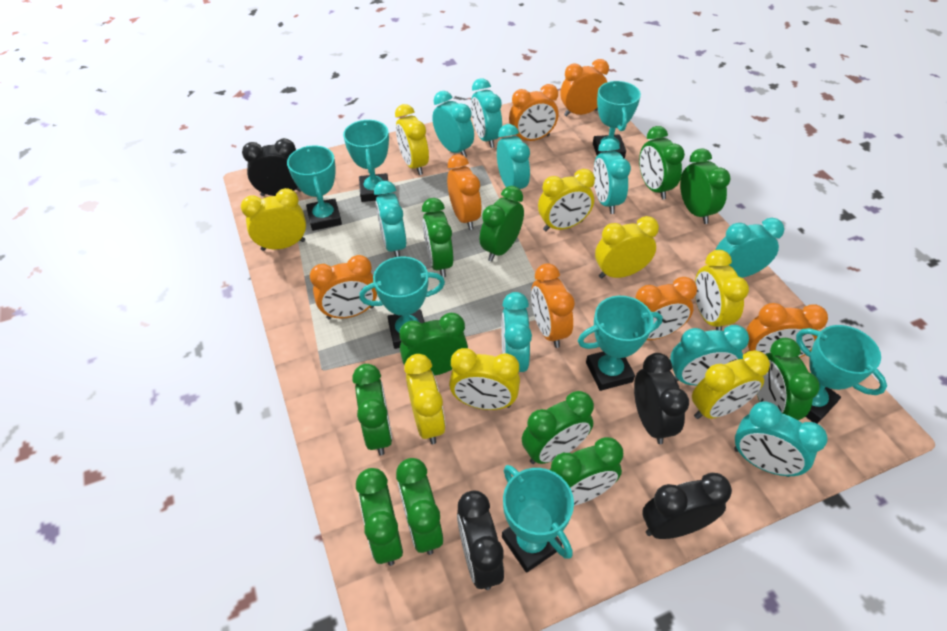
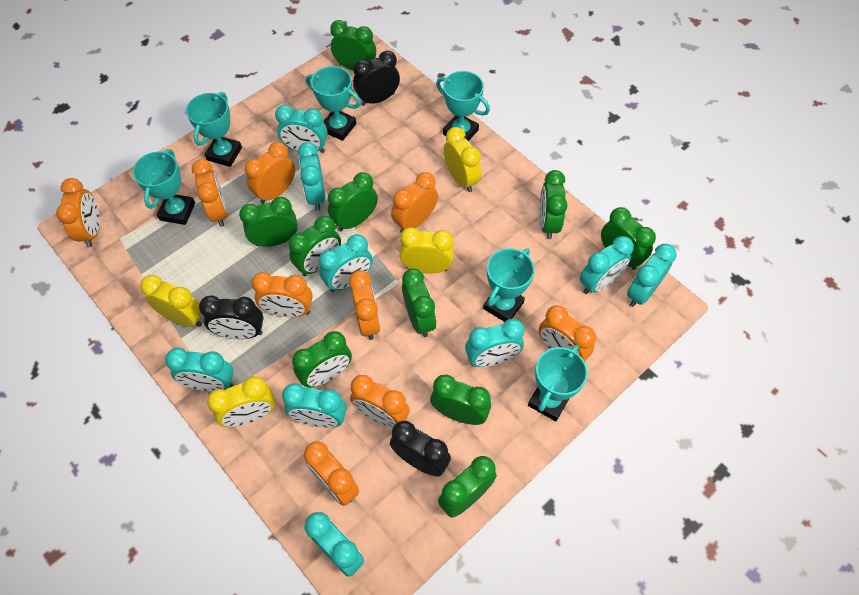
black clock: [242,138,301,196] [457,491,504,590] [634,353,689,444] [643,473,732,539] = 4 -> [199,295,263,339] [353,51,400,106] [390,421,451,477] = 3
green clock: [352,364,392,456] [356,468,403,566] [396,458,443,555] [399,313,468,376] [422,198,453,278] [480,186,524,261] [522,391,594,464] [550,437,623,506] [639,126,685,200] [680,149,730,224] [757,338,820,420] = 11 -> [239,197,298,247] [288,216,341,276] [292,331,352,388] [328,172,378,231] [330,20,376,71] [402,268,436,337] [430,375,491,425] [438,456,497,518] [539,170,568,239] [601,207,656,270] = 10
orange clock: [310,255,377,319] [447,154,482,230] [509,84,558,141] [531,264,575,348] [560,59,609,116] [635,277,697,340] [744,303,828,358] = 7 -> [56,178,100,247] [191,159,228,227] [245,142,295,204] [251,272,313,317] [304,441,359,506] [349,270,380,340] [350,375,410,428] [391,172,438,233] [539,305,596,362] = 9
turquoise trophy: [287,145,342,231] [343,120,389,202] [359,256,445,349] [502,465,574,573] [578,296,663,391] [593,81,641,158] [796,325,887,424] = 7 -> [133,149,195,225] [186,92,242,167] [306,66,361,141] [436,71,490,141] [483,248,535,322] [528,345,588,421] = 6
yellow clock: [241,188,306,251] [395,104,429,175] [404,354,445,444] [449,348,520,410] [538,169,595,231] [595,216,659,279] [692,350,770,419] [695,250,749,331] = 8 -> [140,275,202,327] [207,376,275,427] [399,227,454,274] [444,127,481,192] = 4

